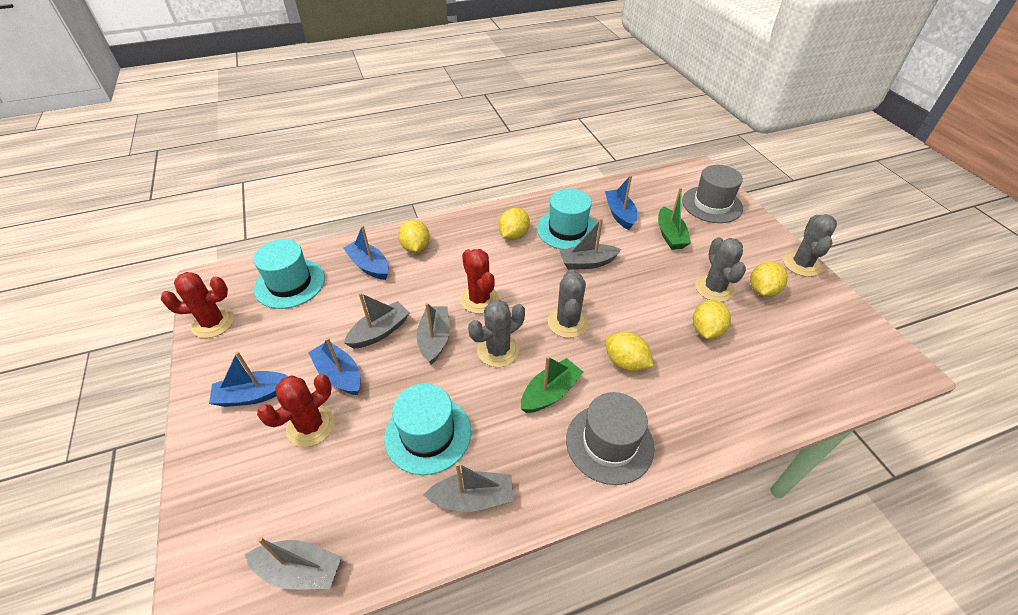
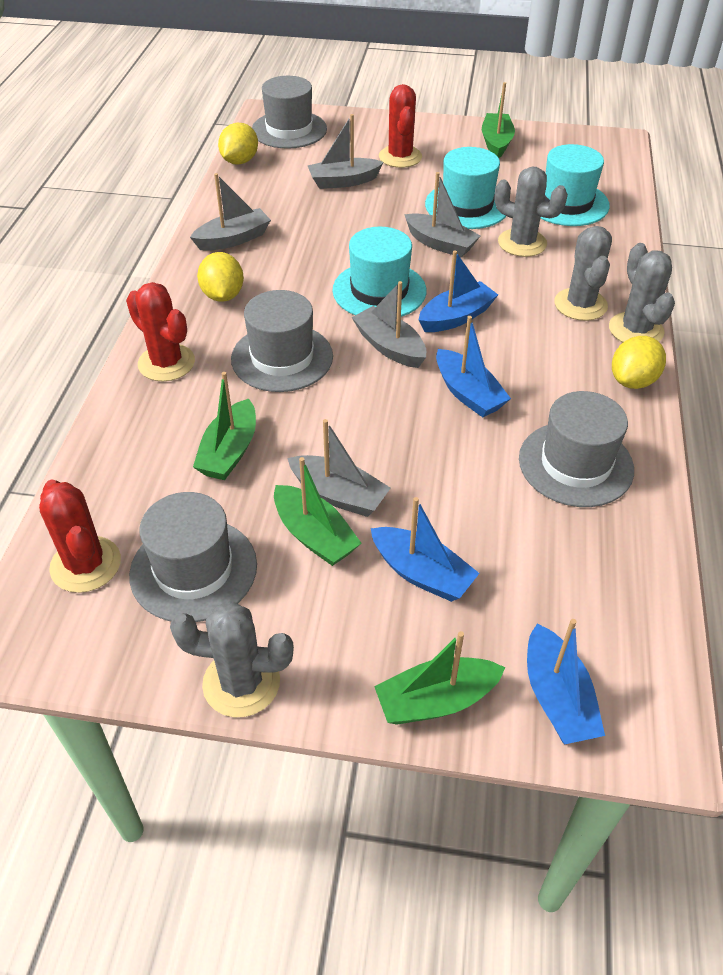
green boat: [521,356,583,413] [658,187,691,250] = 2 -> [193,372,256,480] [274,457,361,566] [374,631,506,725] [482,82,515,158] = 4
grey hat: [566,392,655,485] [682,165,743,223] = 2 -> [129,492,257,622] [231,290,333,392] [252,76,327,149] [519,391,634,507] = 4
yellow lemon: [398,219,430,253] [499,208,530,240] [605,332,654,372] [693,300,731,339] [750,261,788,297] = 5 -> [197,252,244,302] [218,123,258,165] [612,336,666,389] = 3

